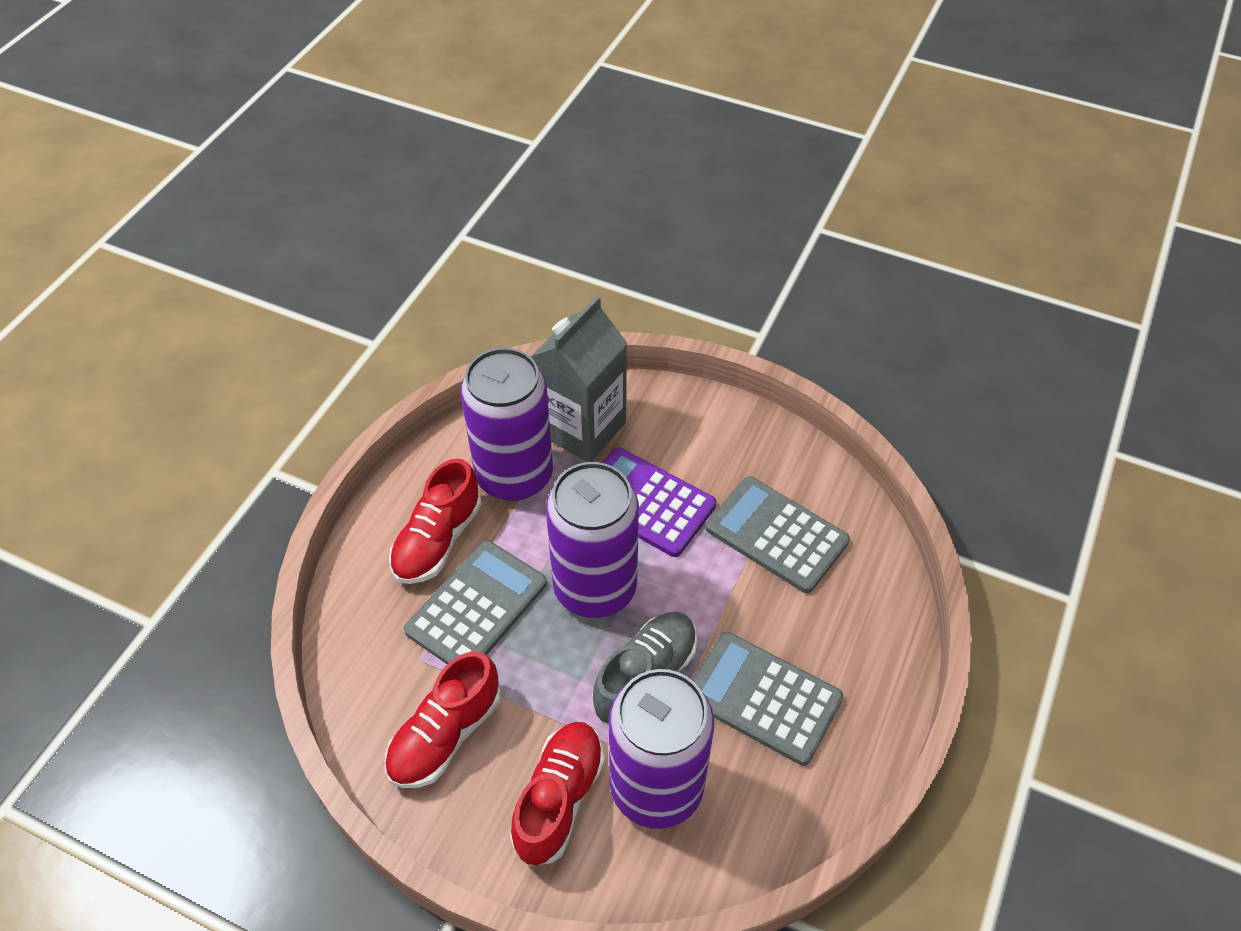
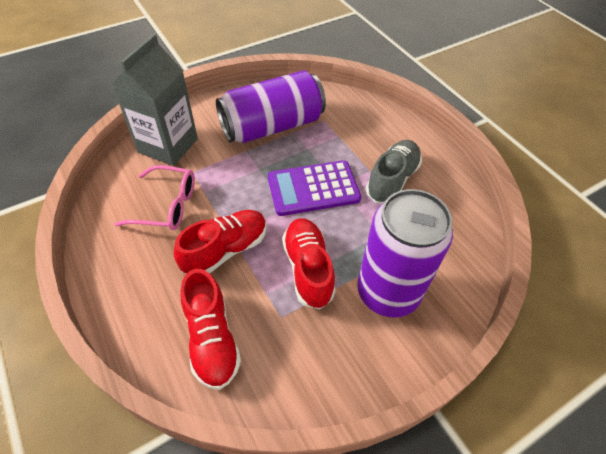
grey calculator: [404,540,547,664] [692,632,843,766] [706,476,850,593] = 3 -> none = 0
pink glasses: none = 0 -> [114,165,195,230] = 1
purple can: [461,348,553,501] [546,462,639,618] [609,669,714,829] = 3 -> [216,70,326,143] [357,189,453,318] = 2

